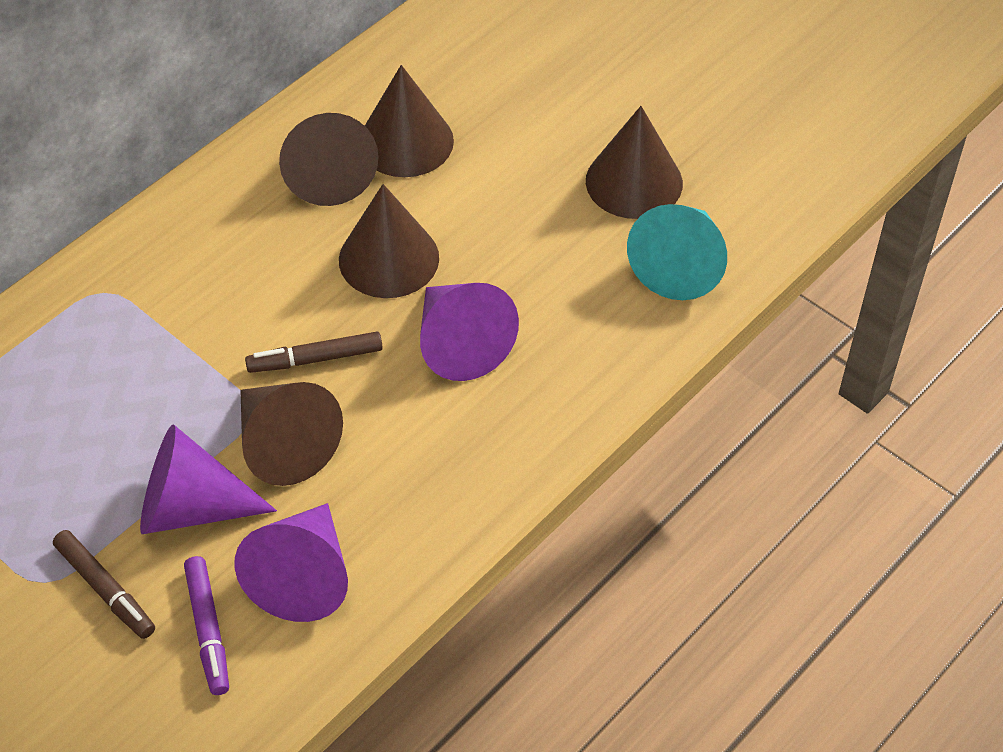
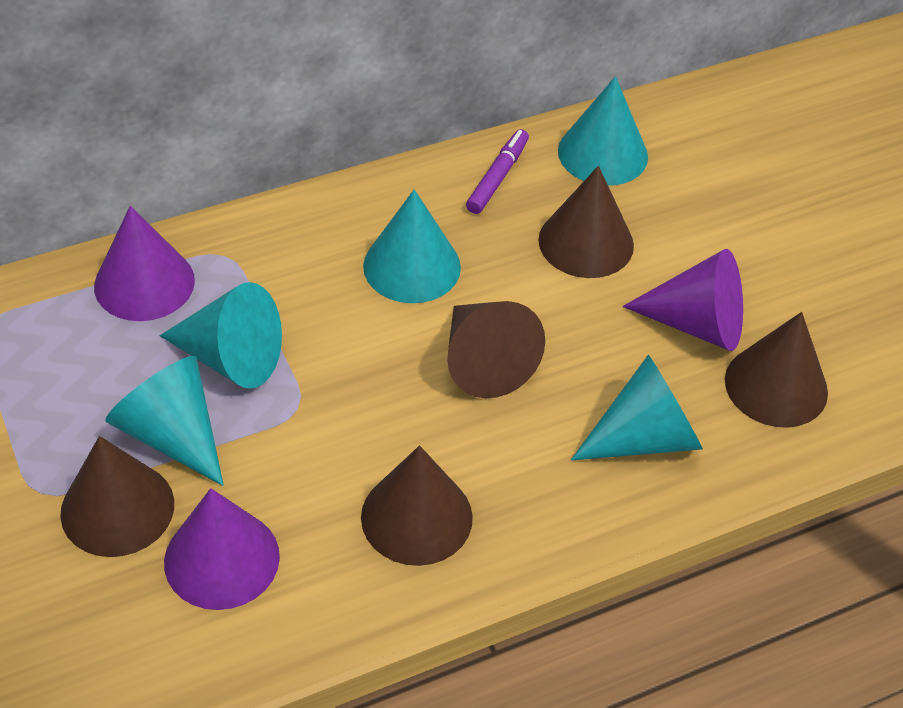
brown marker: [53,530,155,639] [245,332,383,373] = 2 -> none = 0
turquoise cone: [627,204,727,300] = 1 -> [105,356,224,486] [160,282,282,389] [363,190,461,303] [558,76,648,186] [571,355,703,460] = 5

